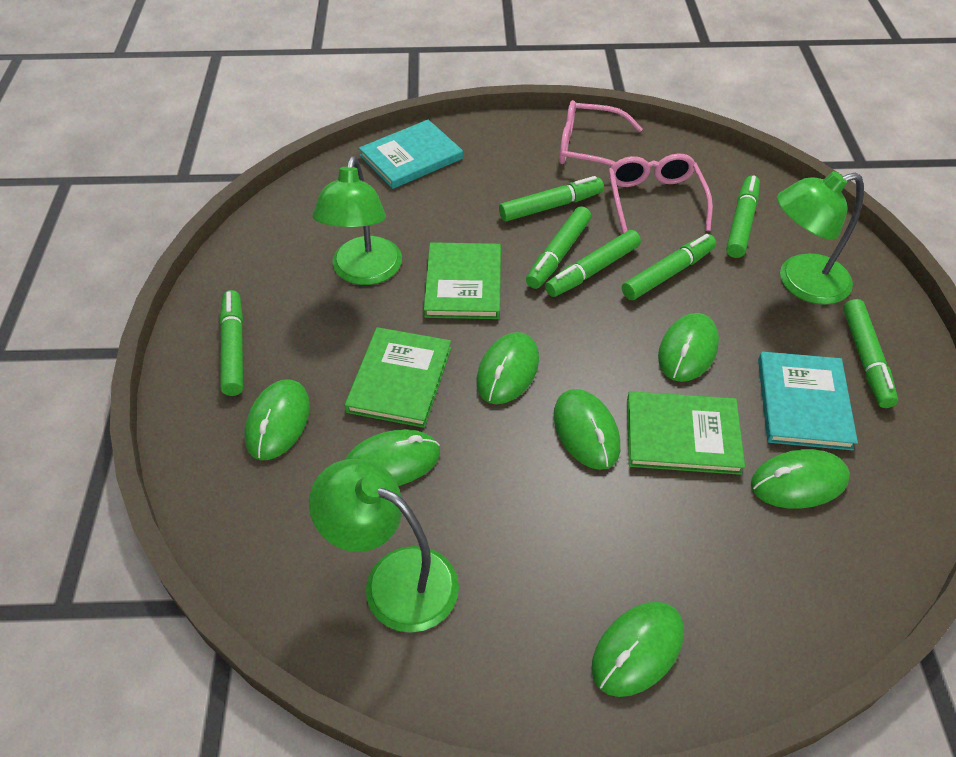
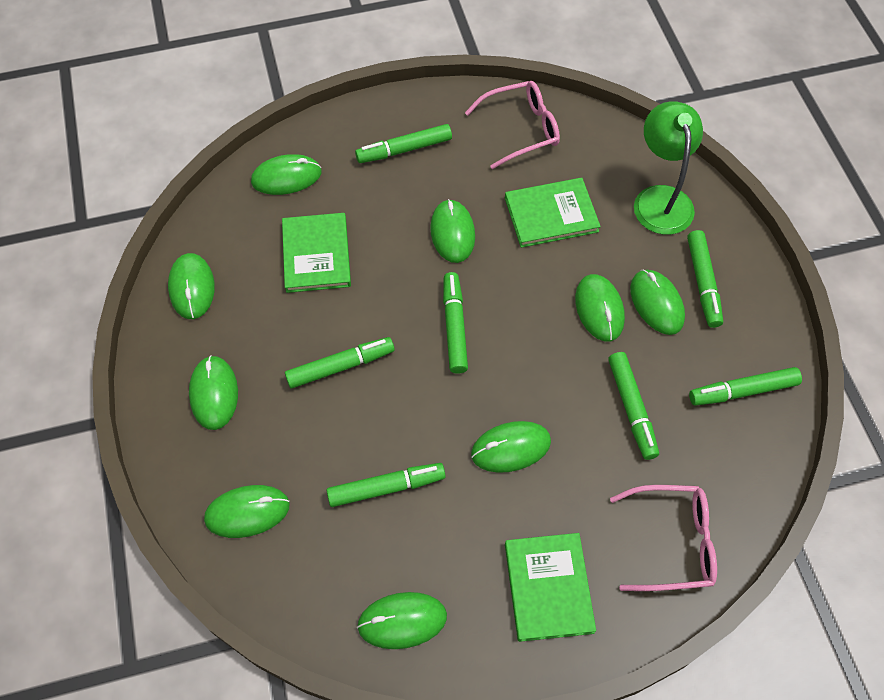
green lamp: [309,459,459,633] [312,156,402,285] [777,171,864,305] = 3 -> [634,101,703,235] = 1
green mouse: [244,380,310,460] [345,429,440,486] [476,332,539,404] [553,389,620,470] [592,602,684,697] [658,313,719,382] [751,449,850,509] = 7 -> [168,253,215,319] [189,356,238,430] [204,485,290,538] [251,154,322,195] [357,592,447,649] [430,199,475,263] [471,421,551,473] [575,274,625,342] [630,270,685,335] = 9
turquoise book: [359,120,463,189] [758,352,858,451] = 2 -> none = 0

